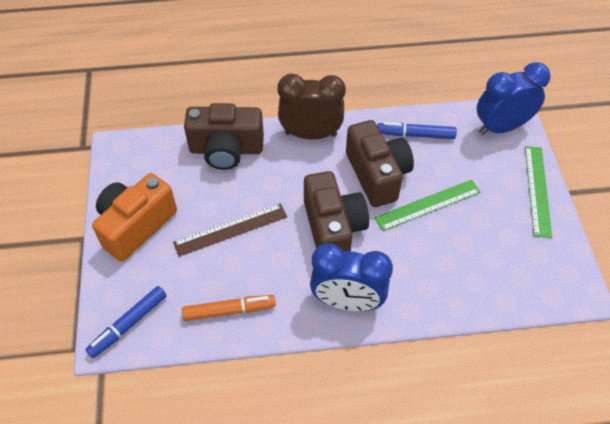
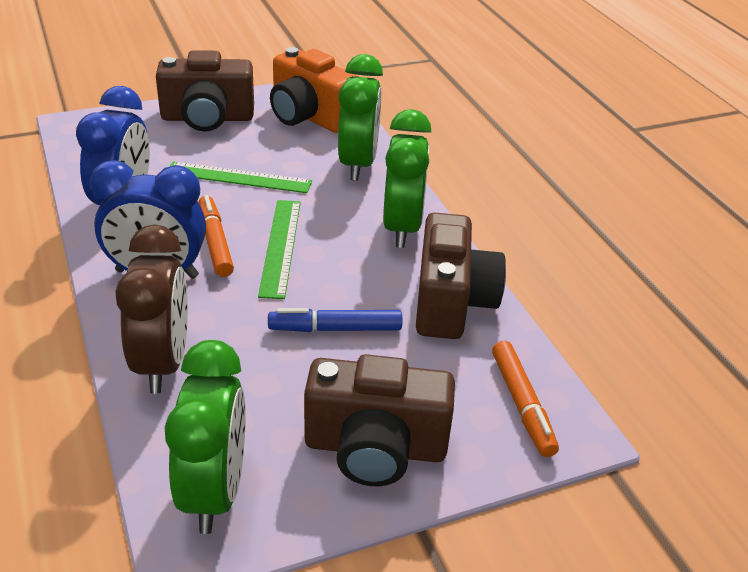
blue marker: [85,286,167,358] [377,122,457,139] = 2 -> [268,308,402,332] = 1
brown ruler: [173,204,287,257] = 1 -> none = 0
green clock: none = 0 -> [165,340,246,534] [338,54,383,181] [383,109,431,248] = 3
orange marker: [182,295,276,321] = 1 -> [199,195,234,277] [492,341,559,457] = 2

